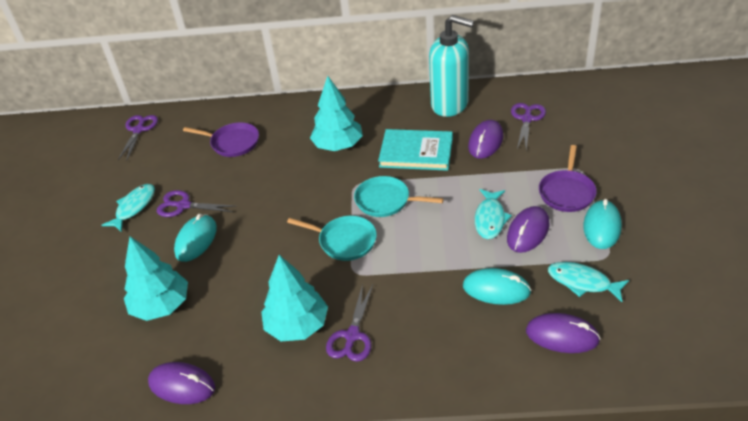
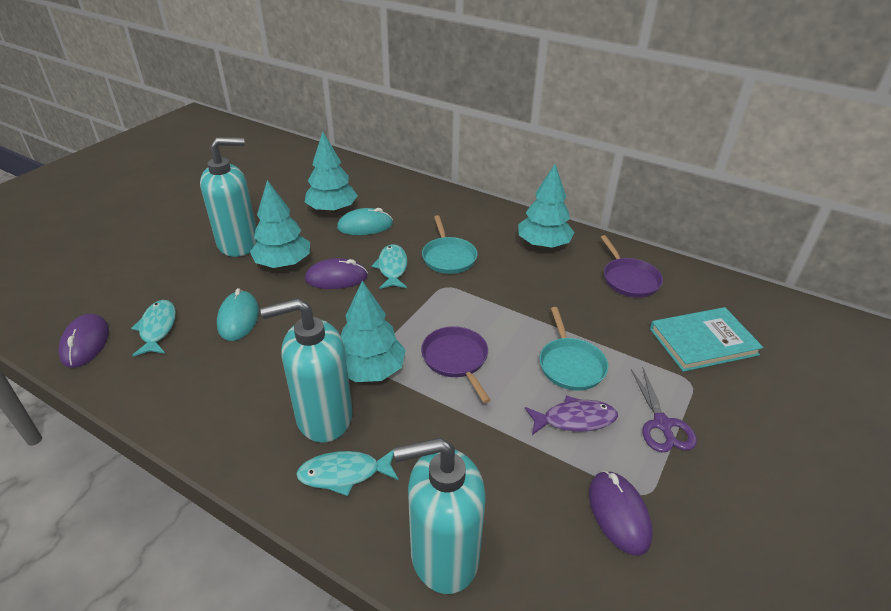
purple fish: none = 0 -> [525,396,618,435] = 1
purple mouse: [148,362,215,404] [468,120,503,159] [507,206,549,253] [526,313,601,353] = 4 -> [58,314,109,368] [305,258,368,289] [589,470,653,556] = 3
purple scissors: [118,115,158,161] [157,190,235,217] [326,284,373,362] [511,103,546,149] = 4 -> [631,368,697,453] = 1
turquoise mouse: [174,214,217,262] [463,268,531,305] [583,199,622,249] = 3 -> [217,288,259,341] [337,208,393,235] = 2
turquoise soap dispenser: [429,15,474,117] = 1 -> [200,137,258,257] [260,298,353,443] [393,438,486,594] = 3
turquoise tree: [124,236,188,321] [261,255,328,341] [310,76,363,151] = 3 -> [250,180,310,268] [305,132,358,213] [341,281,406,382] [518,164,575,248] = 4

